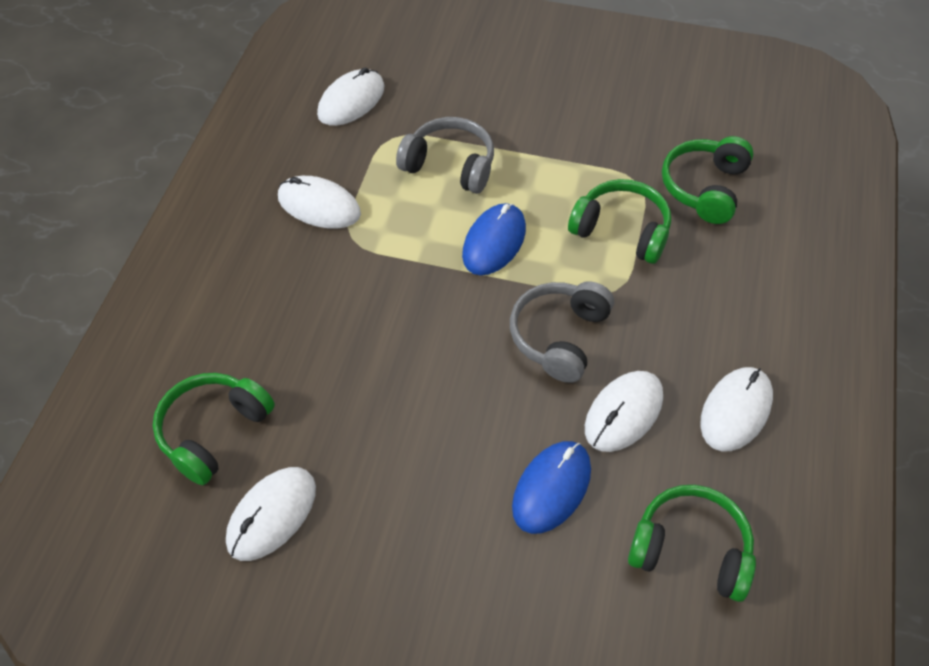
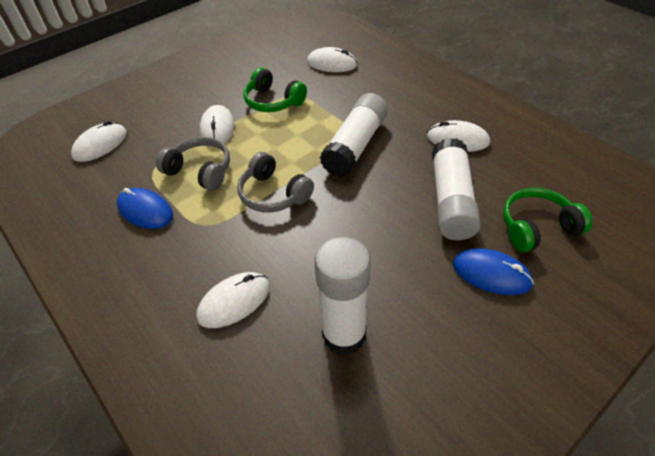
green headphones: [153,373,275,485] [568,179,671,264] [628,485,756,602] [662,136,754,224] = 4 -> [243,67,307,112] [503,188,593,252] = 2
white glue stick: none = 0 -> [314,237,371,355] [320,93,388,177] [432,138,481,240] = 3

